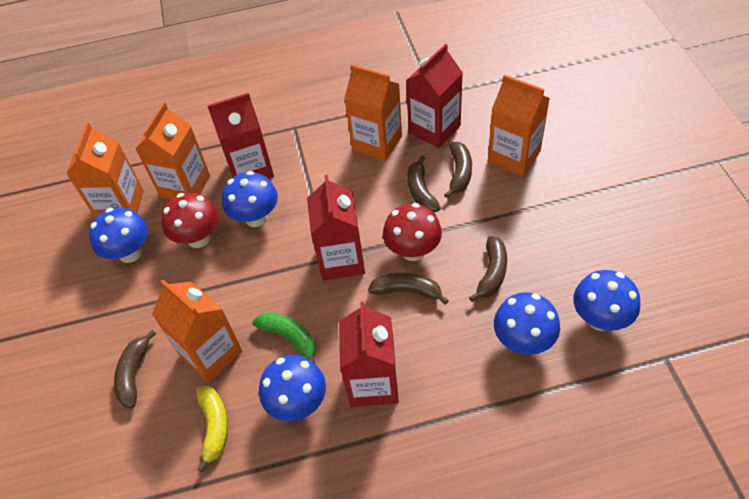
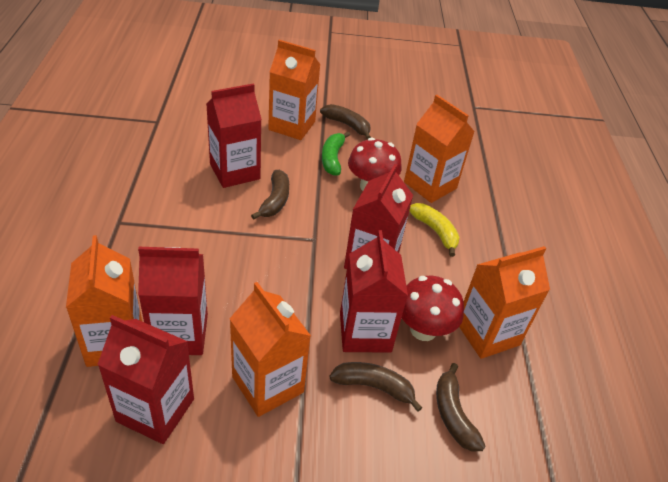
blue mushroom: [89,208,148,263] [222,171,278,227] [259,355,326,421] [494,292,560,355] [573,270,640,331] = 5 -> none = 0
brown banana: [114,330,156,408] [368,273,449,305] [407,155,441,212] [444,142,472,198] [469,236,507,302] = 5 -> [251,170,289,220] [320,104,371,140] [329,362,423,412] [436,363,485,451] = 4
red carton: [207,93,274,179] [307,175,365,280] [339,302,399,407] [406,44,463,148] = 4 -> [97,315,194,444] [138,247,208,355] [206,84,262,188] [340,230,408,353] [344,164,413,269] = 5

